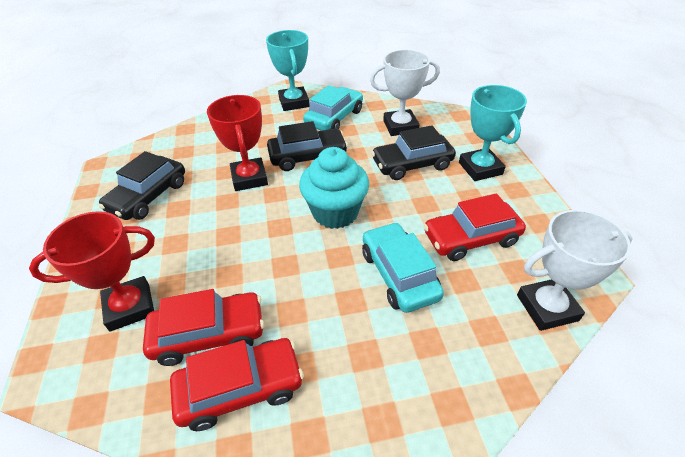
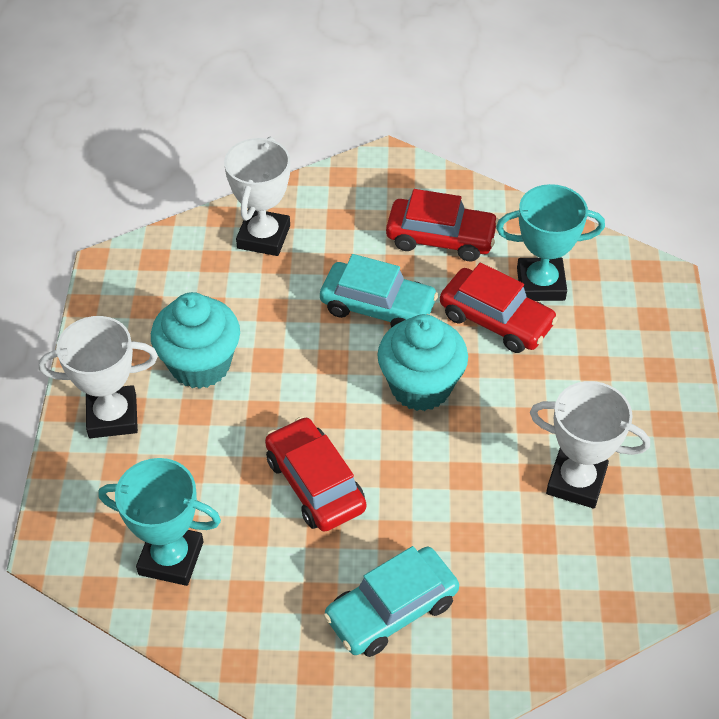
black car: [98,151,185,220] [267,121,348,171] [371,125,456,180] = 3 -> none = 0
red trophy: [29,211,155,332] [207,95,268,191] = 2 -> none = 0
turquoise cupcake: [299,147,369,229] = 1 -> [151,292,240,389] [377,314,468,411] = 2
white trophy: [370,50,440,136] [517,210,633,331] = 2 -> [38,316,158,438] [224,136,290,256] [530,381,650,509] = 3

